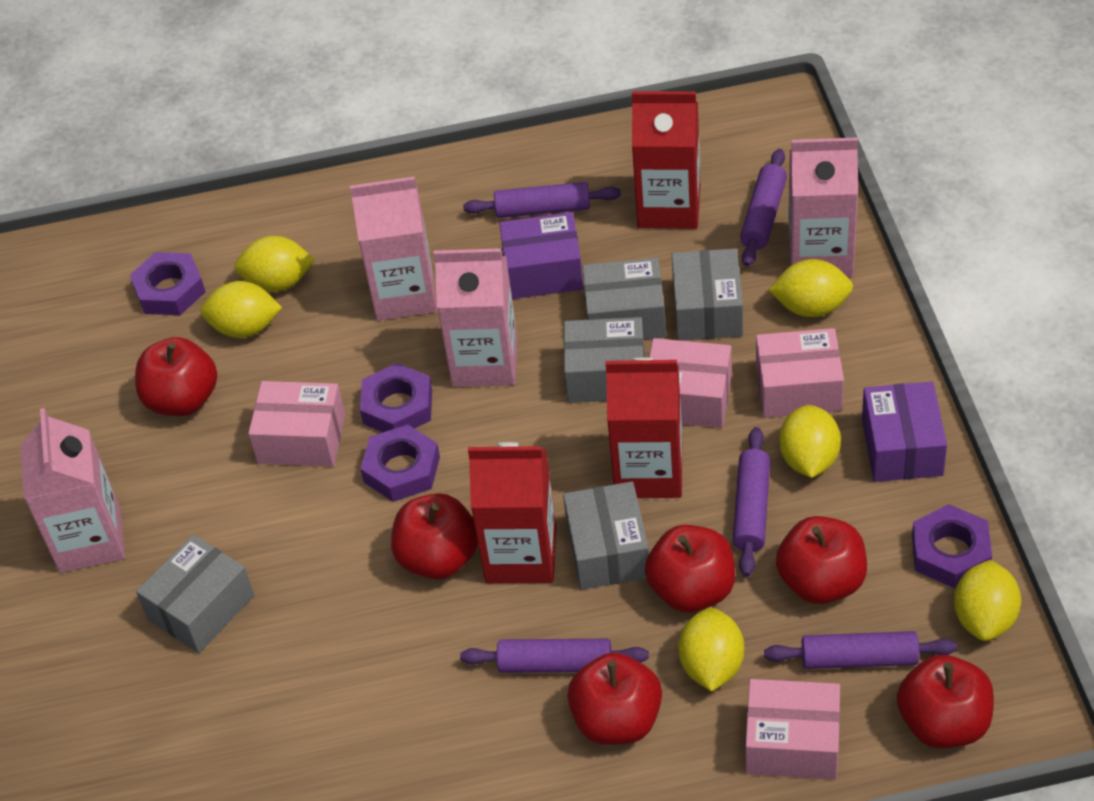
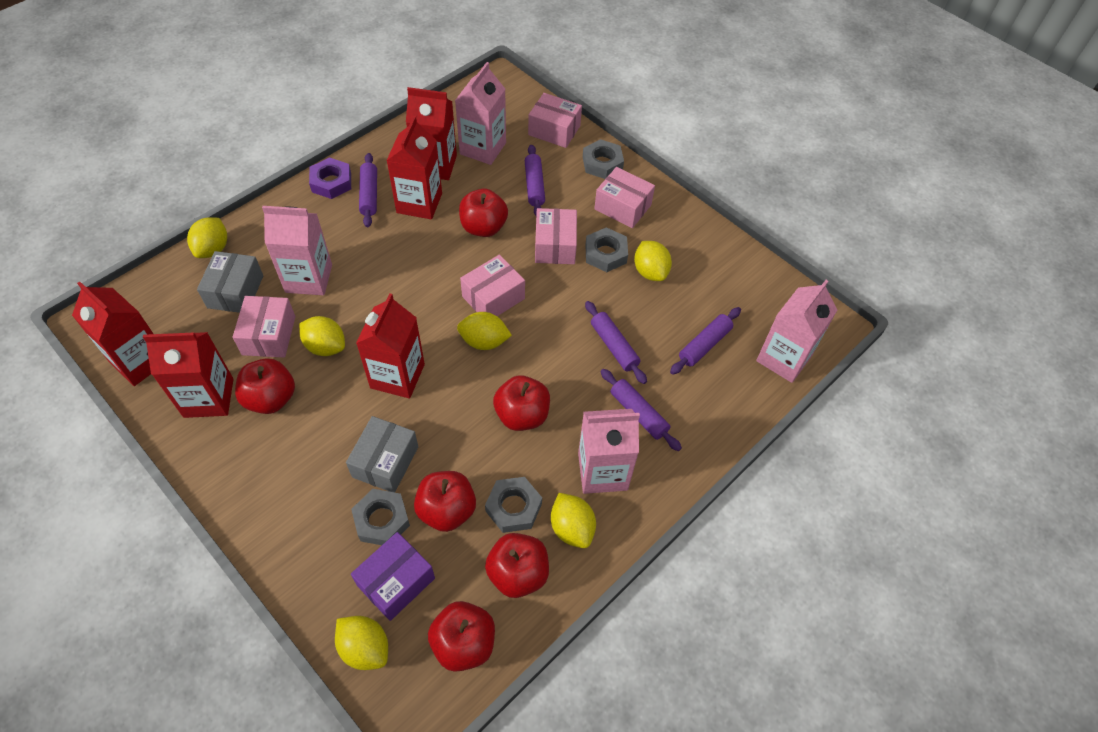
grey box: [136,534,254,653] [563,481,649,590] [564,317,644,403] [582,258,666,340] [672,248,743,341] = 5 -> [197,251,263,313] [346,416,418,493] = 2
grey nut: none = 0 -> [351,489,410,545] [485,477,542,533] [583,139,624,179] [585,227,628,272] = 4
pink box: [248,381,345,467] [649,338,732,428] [746,679,840,779] [756,328,844,418] = 4 -> [233,296,295,358] [460,255,525,316] [528,93,582,148] [535,208,577,264] [594,167,655,228] = 5
purple box: [499,212,584,299] [862,381,947,482] = 2 -> [351,532,435,621] = 1
purple nut: [130,252,206,315] [360,363,432,432] [360,424,440,502] [912,504,992,588] = 4 -> [309,157,351,199] = 1
red carton: [468,442,556,583] [606,358,682,498] [632,91,700,229] = 3 -> [72,282,153,386] [143,332,233,418] [356,293,425,398] [386,116,442,219] [406,87,457,180] = 5

